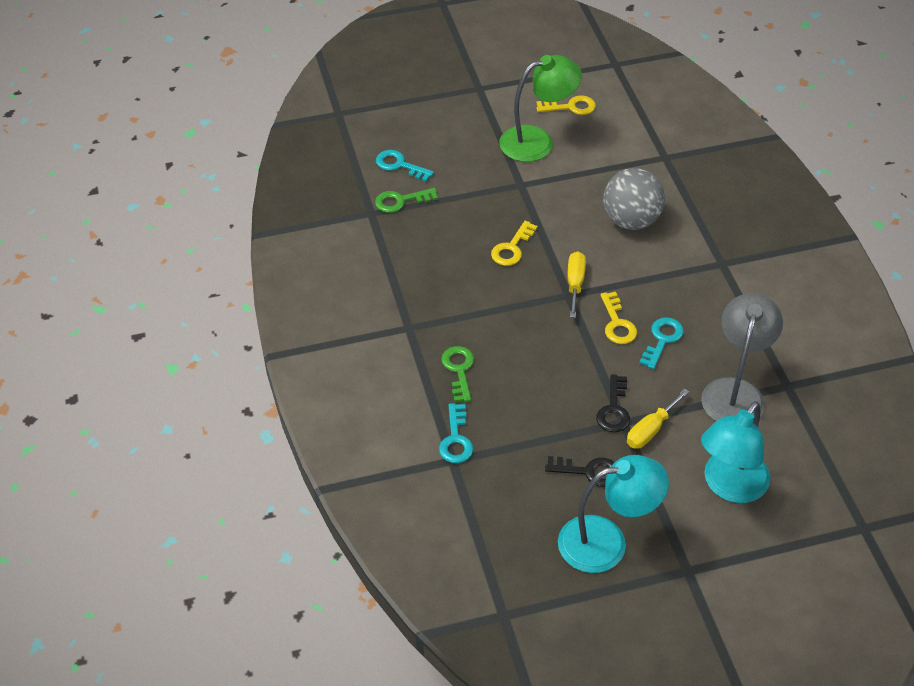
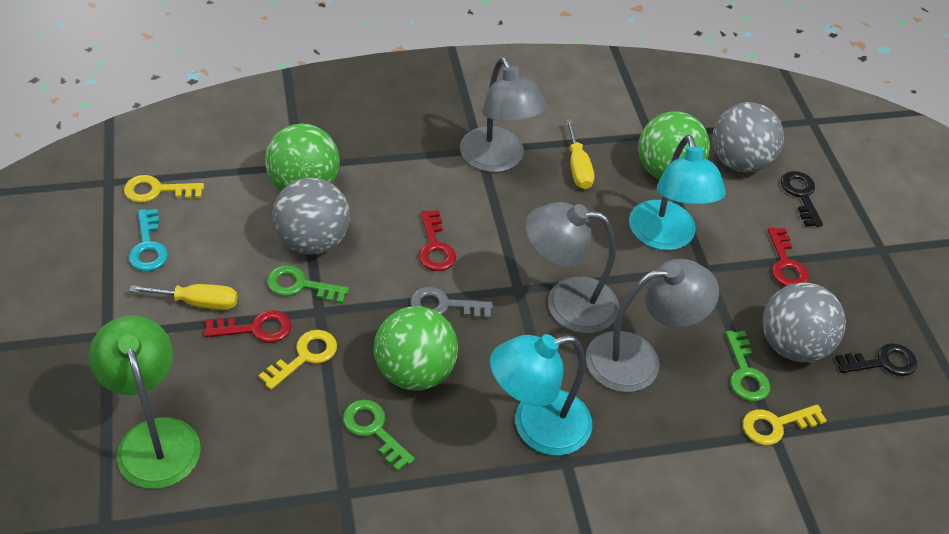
green ball: none = 0 -> [265,123,340,191] [374,307,458,391] [638,112,710,180] = 3
green key: [375,188,438,213] [441,346,474,402] = 2 -> [267,265,349,304] [343,400,415,471] [726,331,770,401] = 3
grey ball: [603,168,665,230] = 1 -> [272,177,350,255] [712,102,784,173] [763,282,846,362] = 3
grey key: none = 0 -> [410,287,493,319] = 1
grey lamp: [701,293,783,421] = 1 -> [460,57,547,172] [525,202,619,333] [586,259,719,392] = 3
red key: none = 0 -> [204,310,291,343] [419,210,456,271] [768,227,809,286] = 3
turquoise key: [376,150,434,182] [439,403,473,463] [639,317,684,369] = 3 -> [128,209,168,271] = 1

